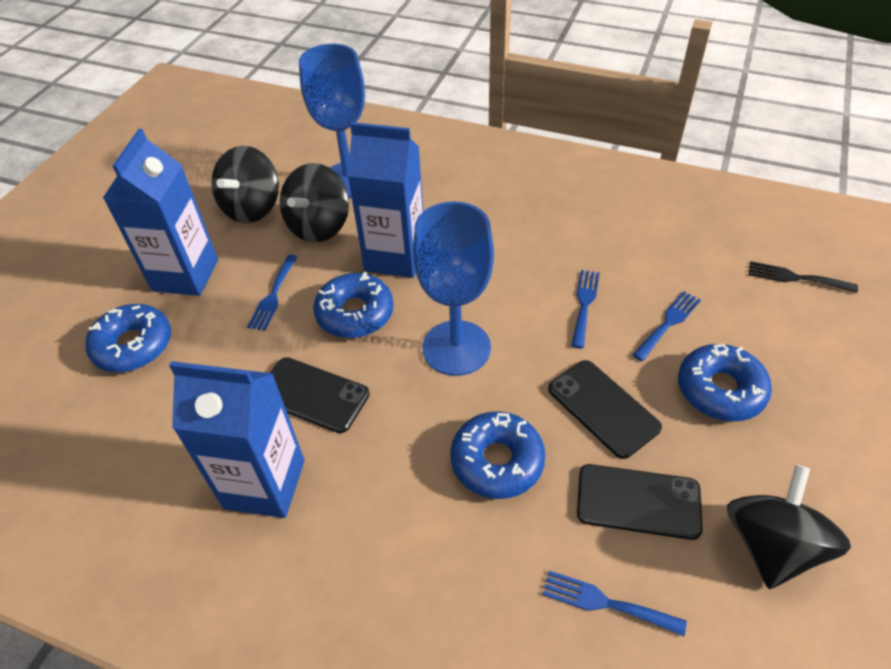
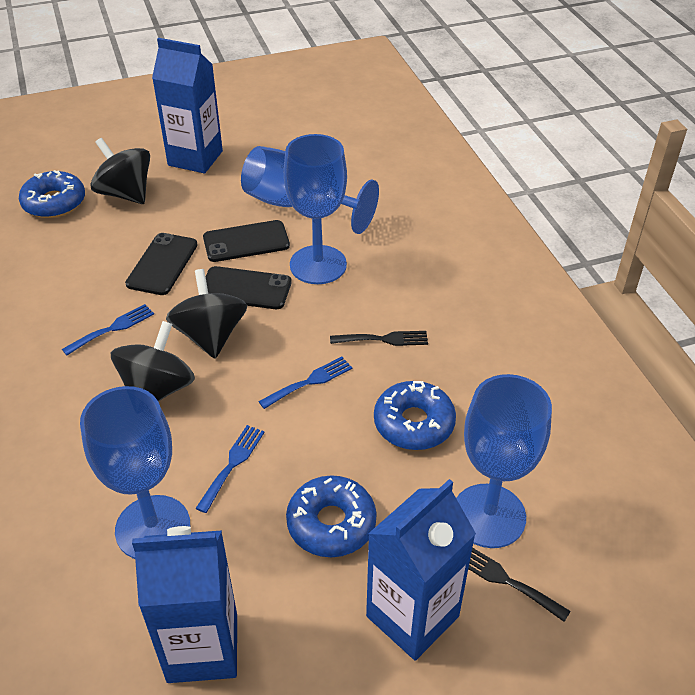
black fork: [749,261,858,293] = 1 -> [330,331,428,346] [468,548,571,622] = 2
blue donut: [85,304,171,373] [313,272,394,338] [450,411,546,499] [678,343,772,422] = 4 -> [19,170,85,218] [286,475,377,557] [374,381,456,450] = 3
blue fork: [247,255,298,331] [543,571,687,636] [571,270,600,348] [633,291,701,361] = 4 -> [62,304,154,355] [195,425,265,513] [258,357,352,409] = 3
blue goblet: [299,44,365,198] [413,201,494,376] = 2 -> [80,386,190,559] [241,146,379,234] [284,134,347,284] [456,374,552,548] = 4

